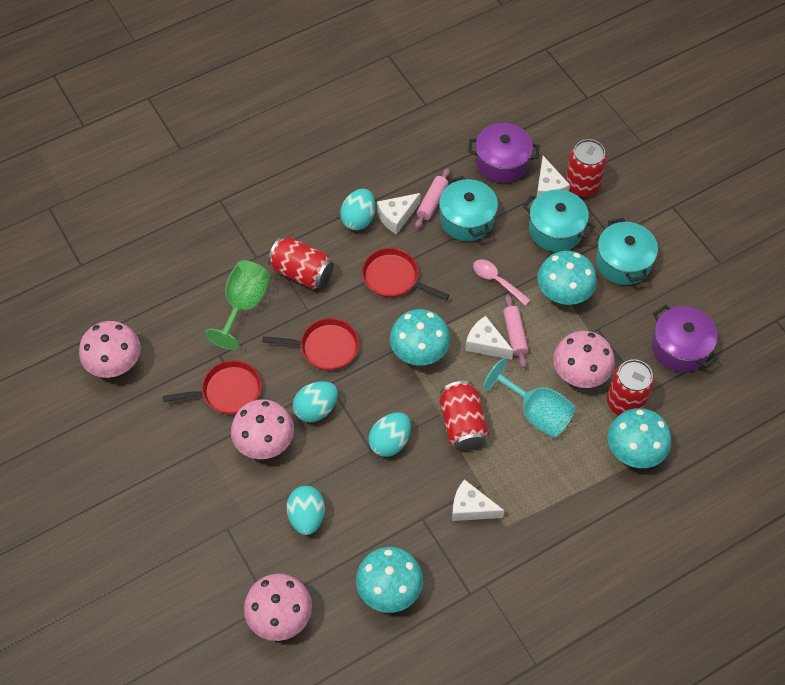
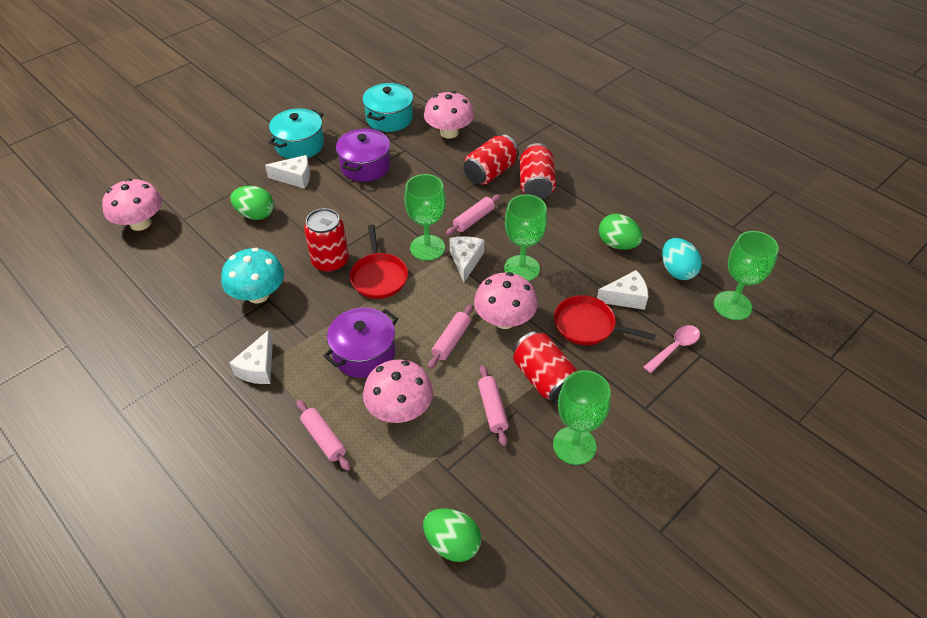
green egg: none = 0 -> [230,186,274,220] [423,509,481,562] [599,214,642,250] = 3
green goblet: [205,260,270,350] = 1 -> [405,174,446,261] [504,194,547,281] [553,370,611,465] [714,231,779,320] = 4
pink rolling pin: [415,168,450,229] [503,295,528,368] = 2 -> [297,400,351,471] [428,304,473,369] [446,194,501,235] [478,365,509,446] = 4
red pan: [163,360,262,415] [262,318,359,371] [362,248,449,300] = 3 -> [350,225,408,299] [554,295,656,345] = 2
turquoise egg: [287,486,325,535] [293,381,338,422] [340,189,375,231] [368,412,411,457] = 4 -> [662,238,702,280] = 1
turquoise goblet: [483,358,576,438] = 1 -> none = 0
turquoise mushroom: [356,547,423,613] [390,309,450,366] [537,251,597,305] [608,408,671,468] = 4 -> [221,248,284,303] = 1
turquoise pot: [439,176,498,241] [523,190,595,252] [596,218,658,285] = 3 -> [269,108,324,159] [362,83,413,132] = 2

